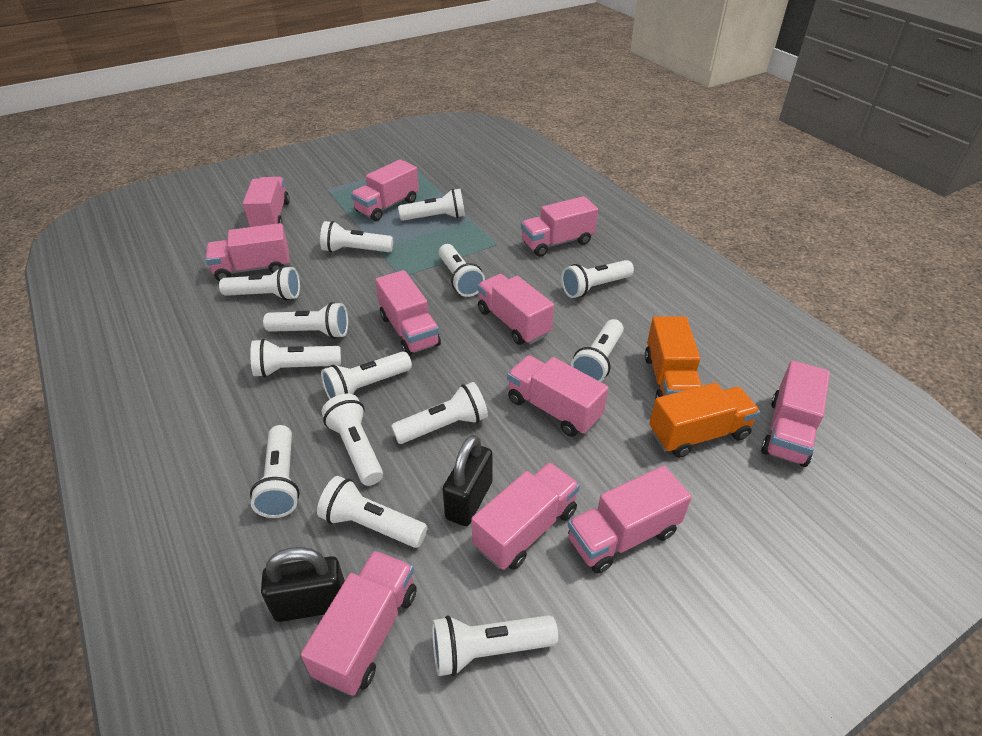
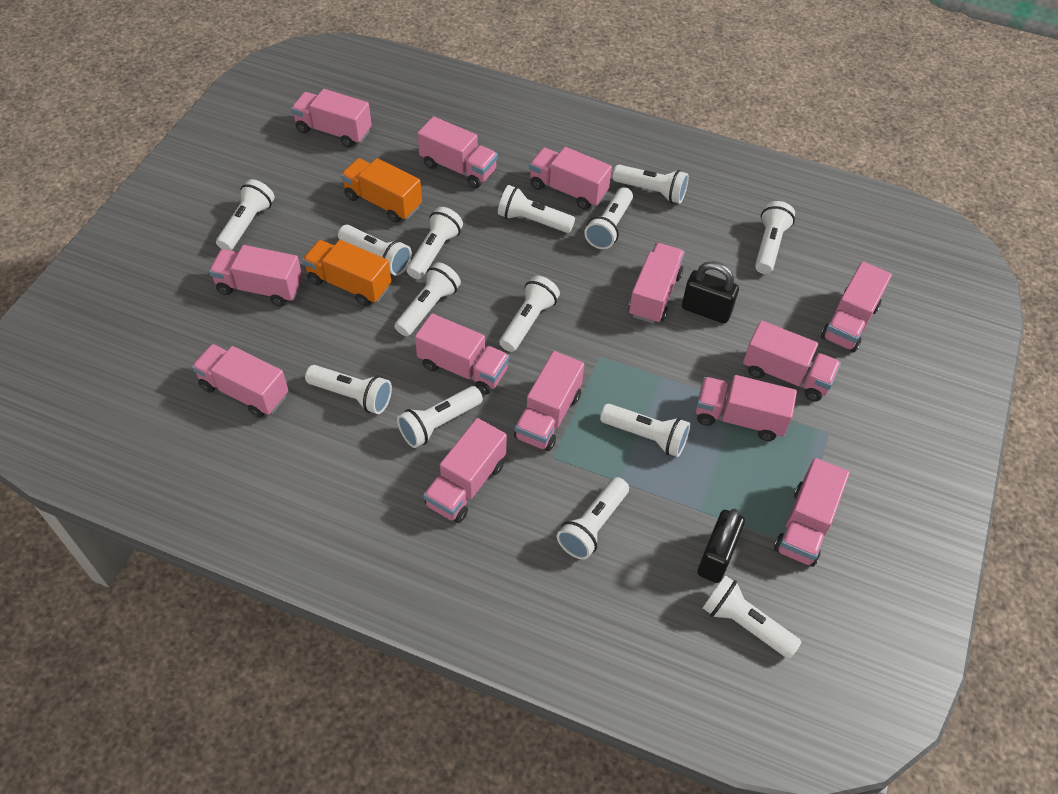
pink truck: [206,223,290,281] [243,177,290,227] [301,551,417,696] [351,159,419,221] [375,270,441,356] [472,462,580,570] [478,274,554,345] [507,355,608,437] [521,196,598,257] [568,466,692,574] [761,360,830,467] = 11 -> [192,344,288,418] [209,245,303,307] [291,89,372,148] [415,313,509,395] [417,116,498,188] [423,418,507,523] [514,351,584,451] [529,147,612,210] [628,243,685,324] [696,375,797,441] [743,321,841,401] [774,458,850,567] [821,261,892,353] = 13

